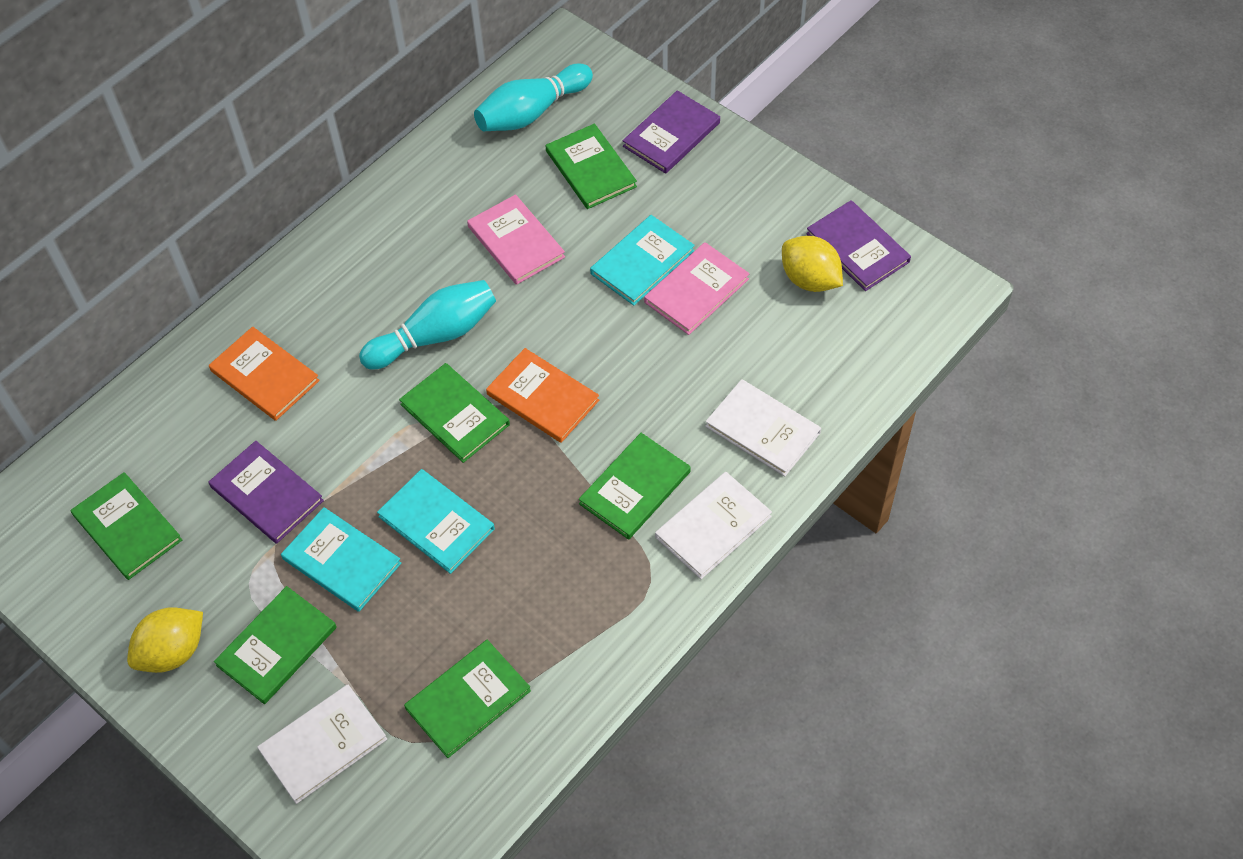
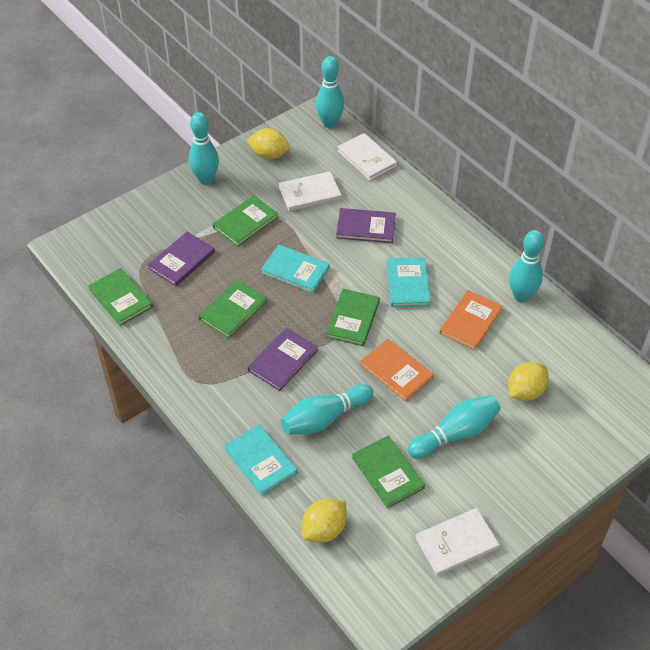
green book: [71,472,182,580] [214,586,337,704] [399,363,510,463] [404,640,531,758] [546,124,637,209] [579,433,691,540] = 6 -> [88,268,153,326] [199,280,267,339] [213,195,278,247] [326,289,380,346] [352,436,425,508] = 5
pink book: [467,194,565,285] [644,242,749,335] = 2 -> none = 0
turquoise bowling pin: [359,280,496,370] [474,63,593,131] = 2 -> [189,112,219,185] [281,384,373,435] [316,56,344,128] [408,395,501,459] [509,230,544,303] = 5
yellow lemon: [127,607,203,673] [782,236,843,292] = 2 -> [247,128,290,159] [302,499,346,543] [508,362,549,401] = 3

